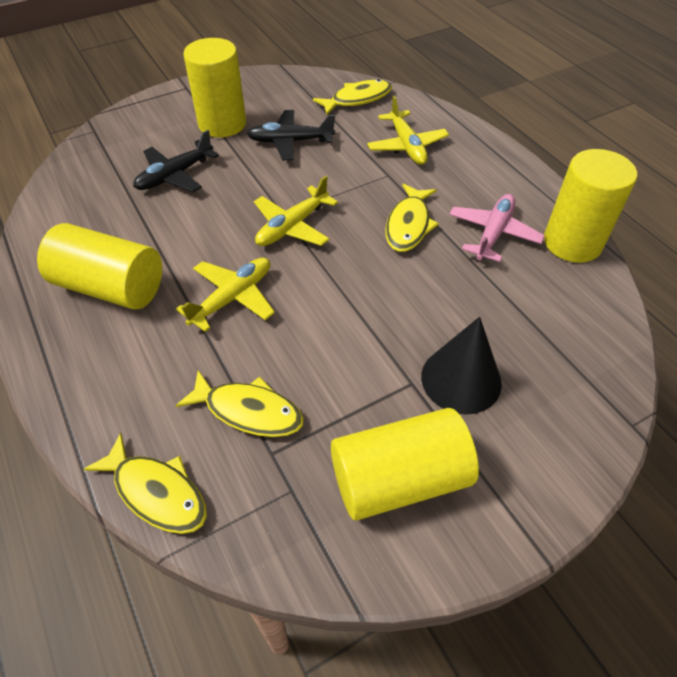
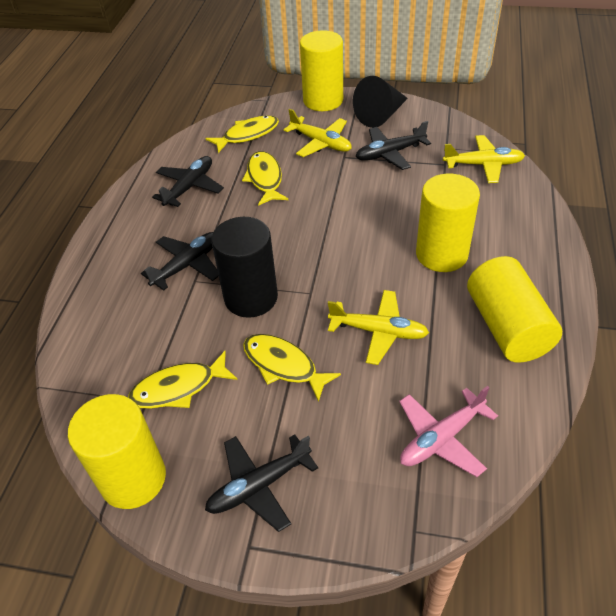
black cylinder: none = 0 -> [212,217,278,318] = 1
black plane: [133,130,219,192] [247,110,335,160] = 2 -> [141,232,219,291] [152,156,224,207] [205,434,318,532] [355,121,431,170] = 4

